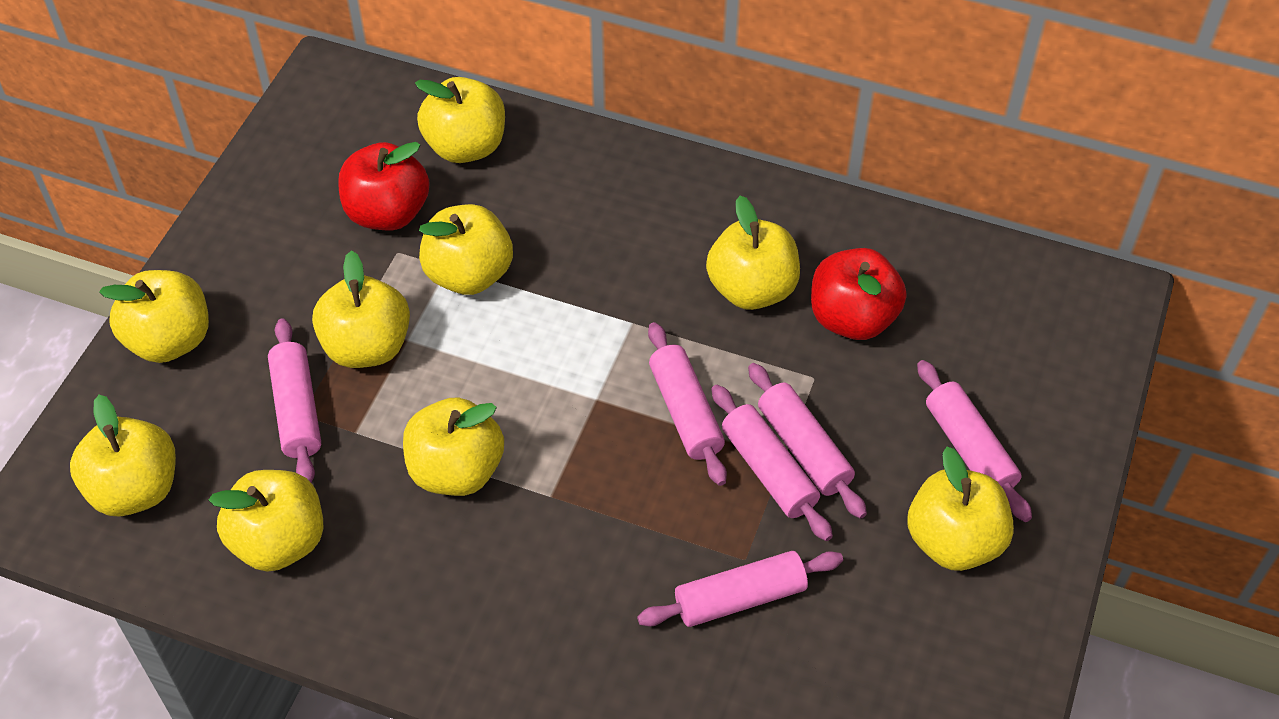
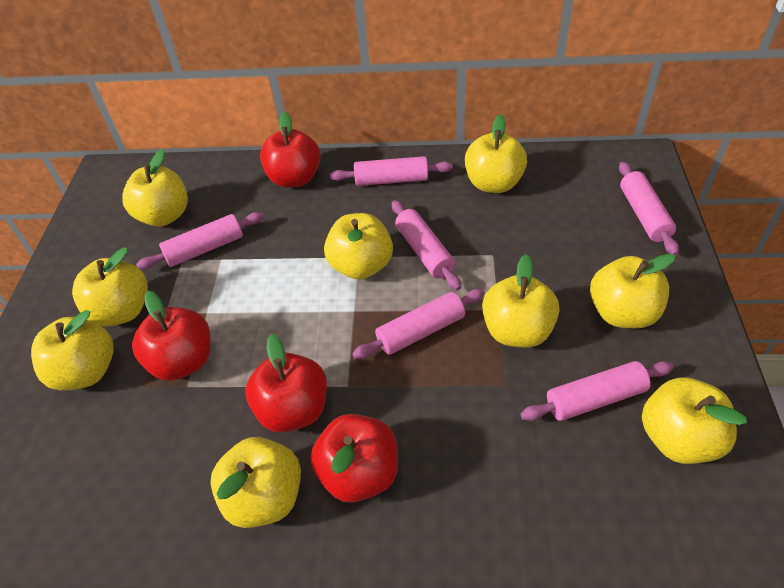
red apple: [338,142,429,230] [811,248,907,340] = 2 -> [132,291,211,381] [246,334,327,433] [260,112,321,188] [311,414,398,503] = 4

